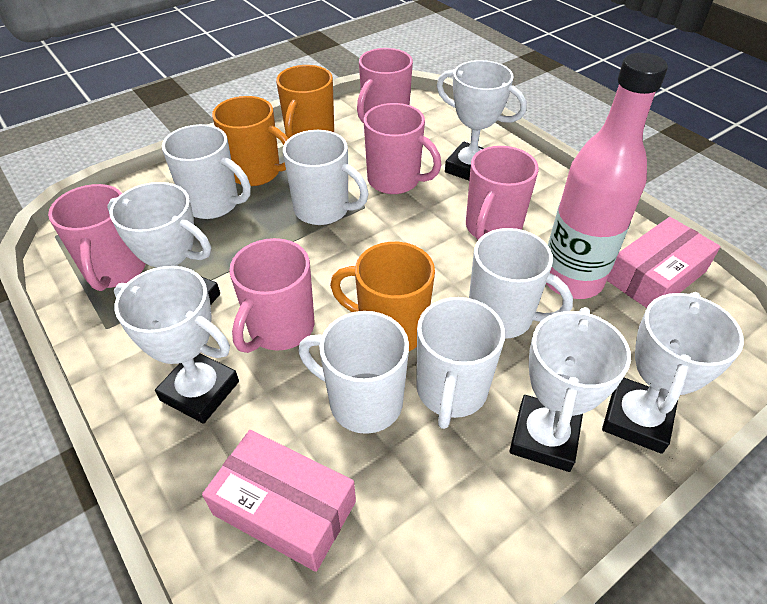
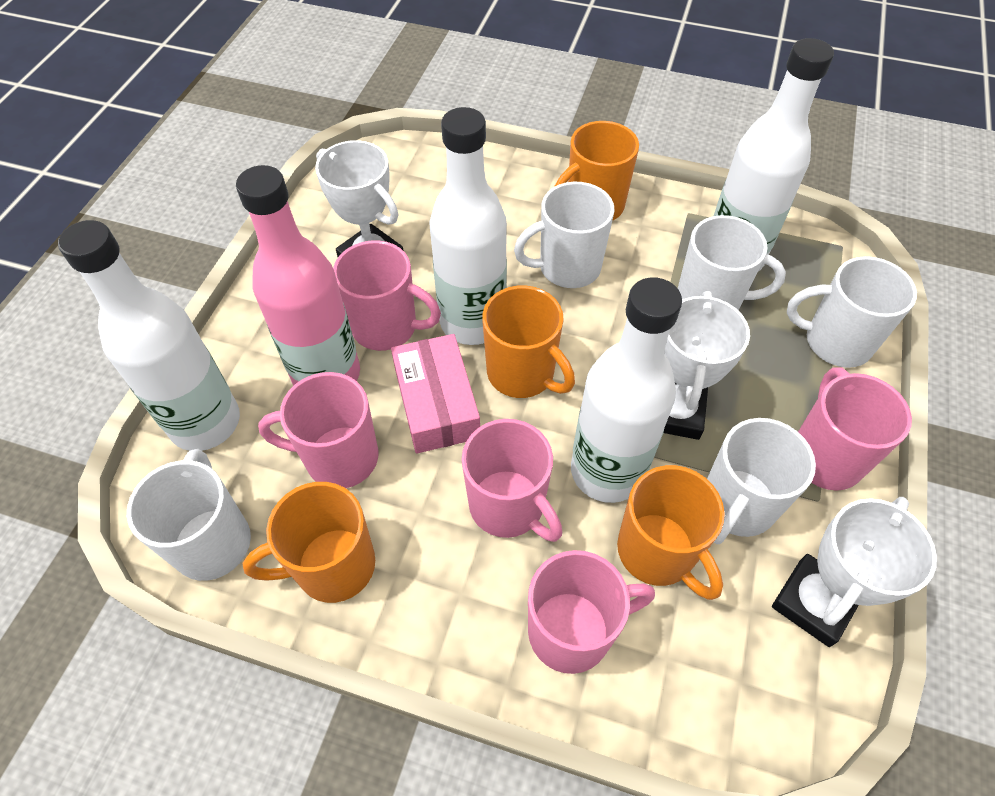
orange mug: [212,96,288,186] [276,65,334,139] [330,242,435,351] = 3 -> [242,482,375,603] [482,285,575,398] [554,121,639,221] [617,465,725,600] = 4
pink box: [202,430,356,572] [607,217,721,308] = 2 -> [391,334,480,454] = 1
white bottle: none = 0 -> [58,220,240,451] [429,107,507,345] [571,277,682,503] [714,38,834,272] = 4
white trophy: [107,182,220,304] [114,266,239,424] [436,60,527,180] [509,307,631,472] [602,292,744,454] = 5 -> [315,140,404,257] [664,291,750,440] [772,497,937,647] = 3

